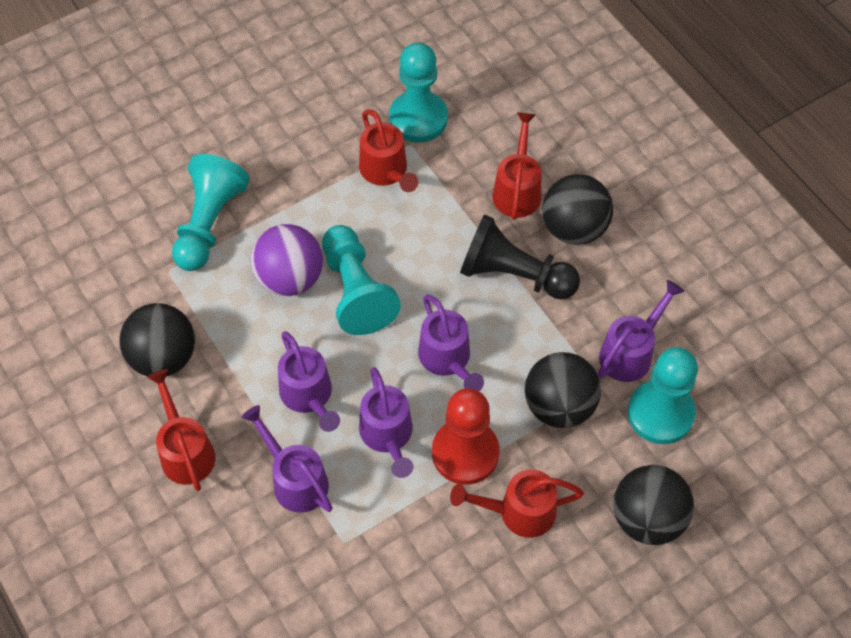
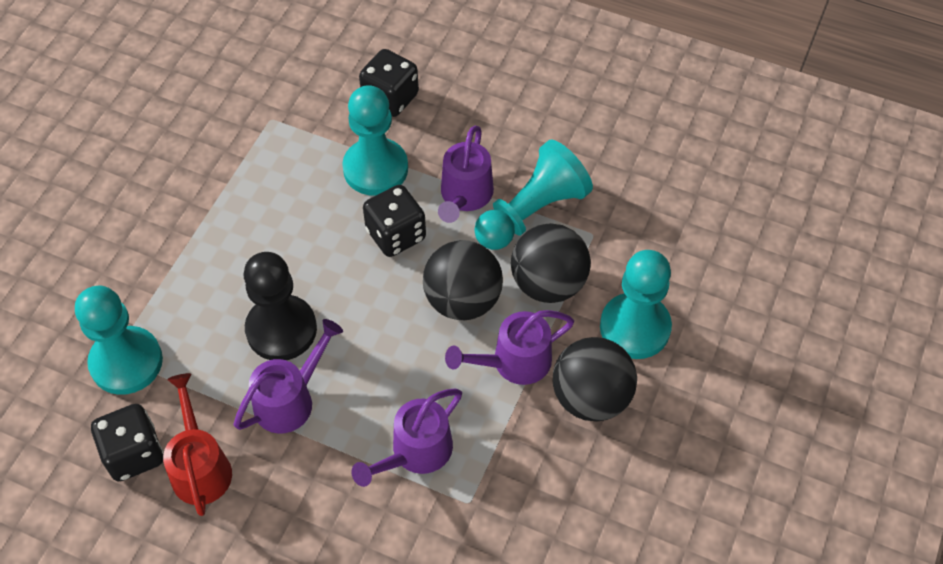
black ball: [119,303,195,377] [525,352,601,428] [542,174,613,245] [613,465,694,545] = 4 -> [423,240,503,320] [511,223,591,303] [553,337,637,422] = 3
black dice: none = 0 -> [91,404,164,482] [359,49,419,117] [363,185,426,257] = 3
purple ball: [251,224,323,296] = 1 -> none = 0
purple watering can: [241,405,333,513] [278,331,340,432] [359,367,413,478] [418,294,484,391] [598,280,684,382] = 5 -> [234,319,343,434] [351,389,462,487] [438,126,494,223] [445,310,574,385] = 4
red pawn: [432,388,499,485] = 1 -> none = 0
red watering can: [147,369,216,491] [359,109,419,192] [450,469,584,538] [493,112,541,220] = 4 -> [163,373,232,516] = 1

